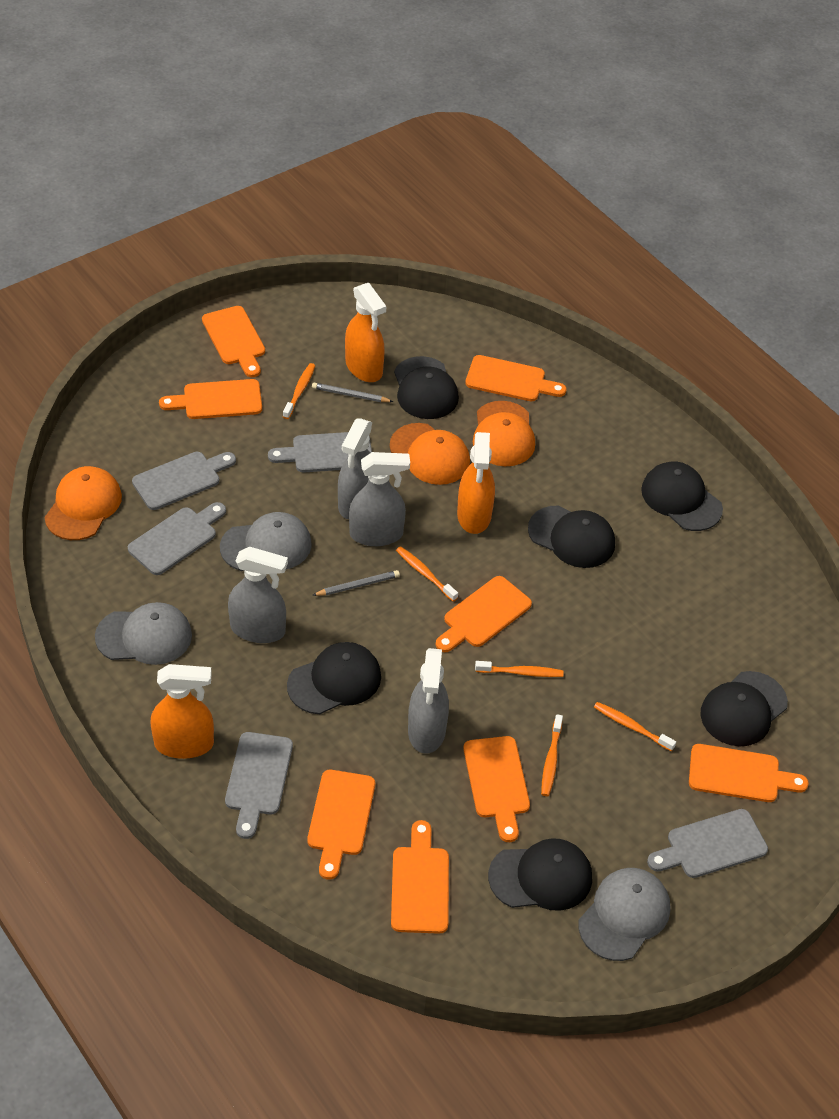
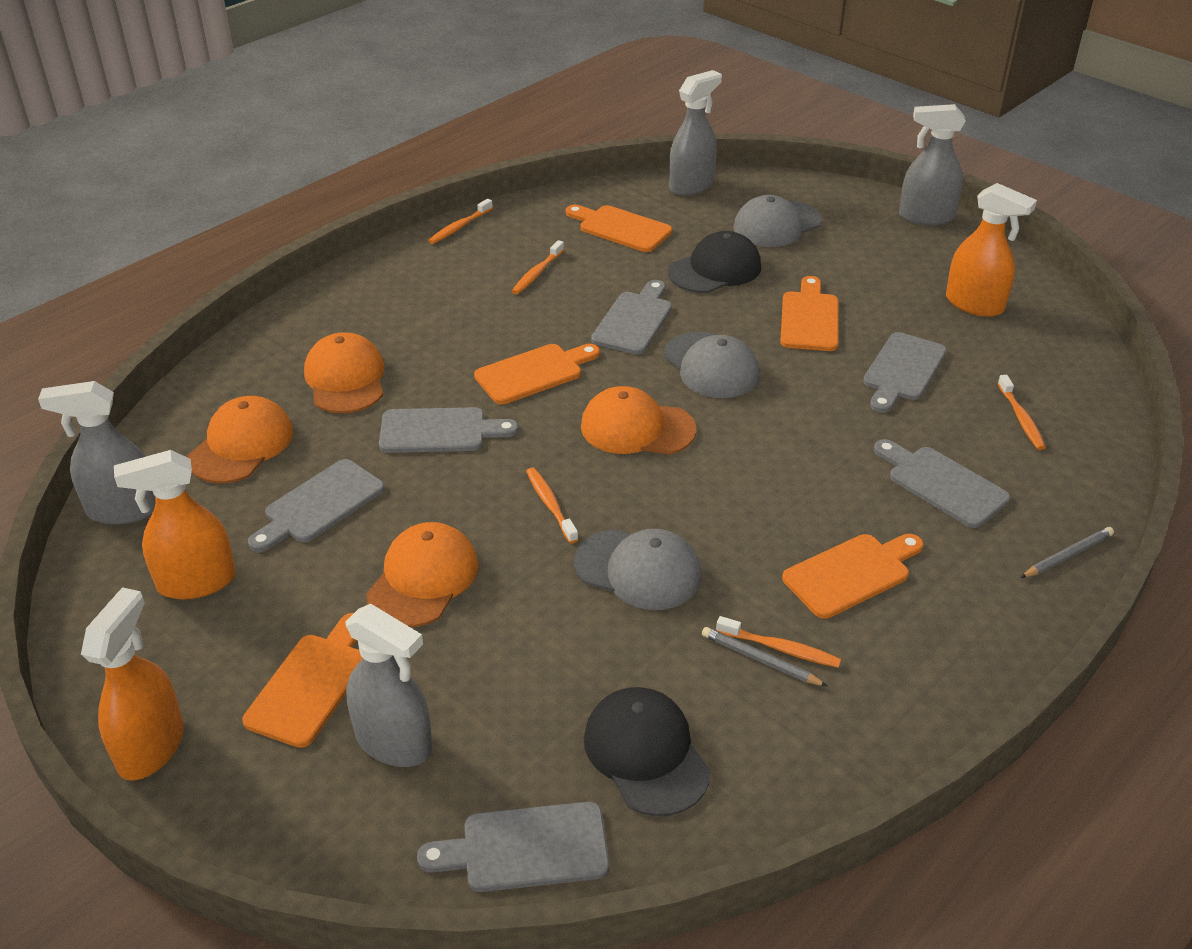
black cap: [287,642,381,714] [394,356,459,419] [488,838,592,911] [528,505,615,568] [641,462,723,531] [701,671,788,746] = 6 -> [584,687,711,816] [668,231,761,293] = 2
grey cutting board: [128,502,226,575] [132,452,236,510] [225,732,293,839] [268,432,372,472] [647,809,768,878] = 5 -> [248,459,384,552] [379,407,518,453] [417,802,609,892] [591,280,672,354] [863,332,947,413] [874,439,1010,528] = 6
orange cap: [44,466,122,540] [390,423,470,485] [473,401,535,466] = 3 -> [187,396,293,483] [304,332,384,413] [366,522,479,627] [581,386,696,455] = 4
orange cutting board: [159,379,262,419] [202,306,265,377] [307,770,375,880] [391,820,449,934] [436,576,532,652] [463,736,530,842] [465,355,566,401] [689,744,809,802] = 8 -> [242,613,362,748] [474,344,600,404] [566,205,672,252] [780,276,838,351] [782,534,924,619] = 5

